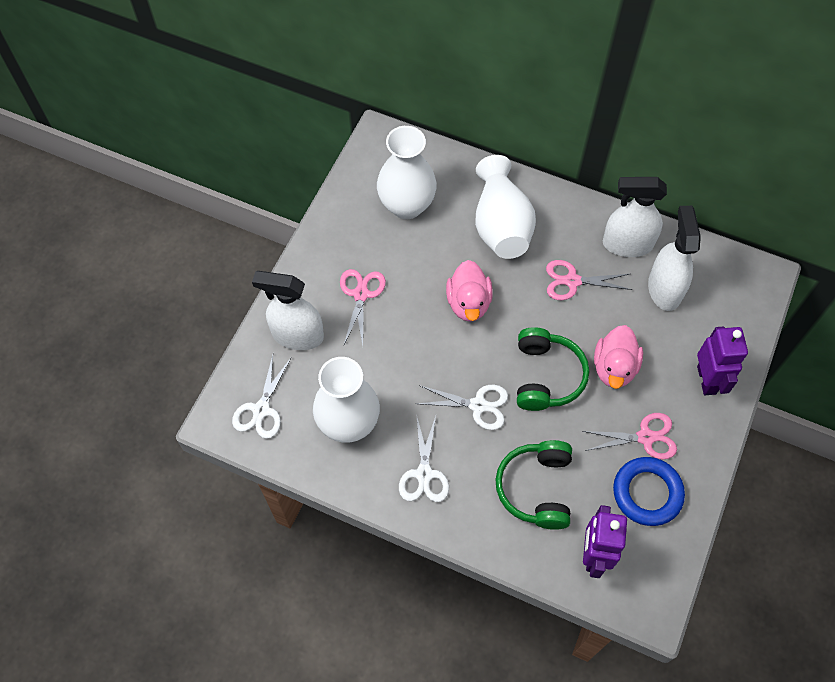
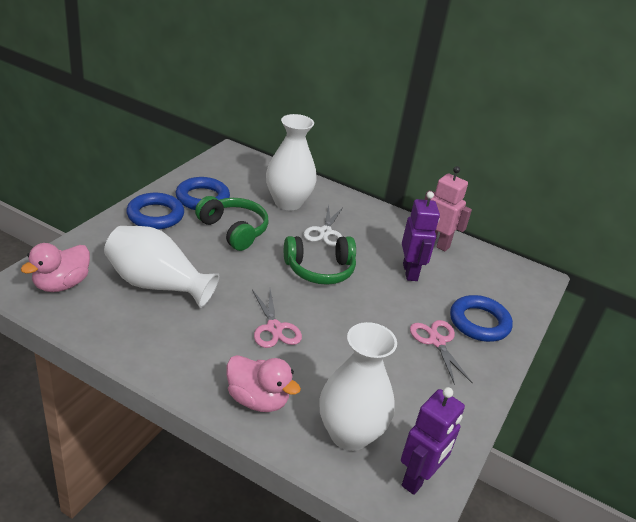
blue ring: [613,457,685,526] = 1 -> [126,193,184,229] [176,177,230,210] [450,295,513,342] = 3
pink robot: none = 0 -> [424,166,472,251] = 1
pink scissors: [340,269,386,346] [546,260,632,300] [582,413,677,459] = 3 -> [252,289,302,348] [410,320,472,385] = 2
white scissors: [232,355,291,439] [399,414,449,502] [417,385,508,430] = 3 -> [303,204,343,247] = 1
white spray bottle: [252,271,324,350] [603,177,667,257] [648,206,701,311] = 3 -> none = 0

